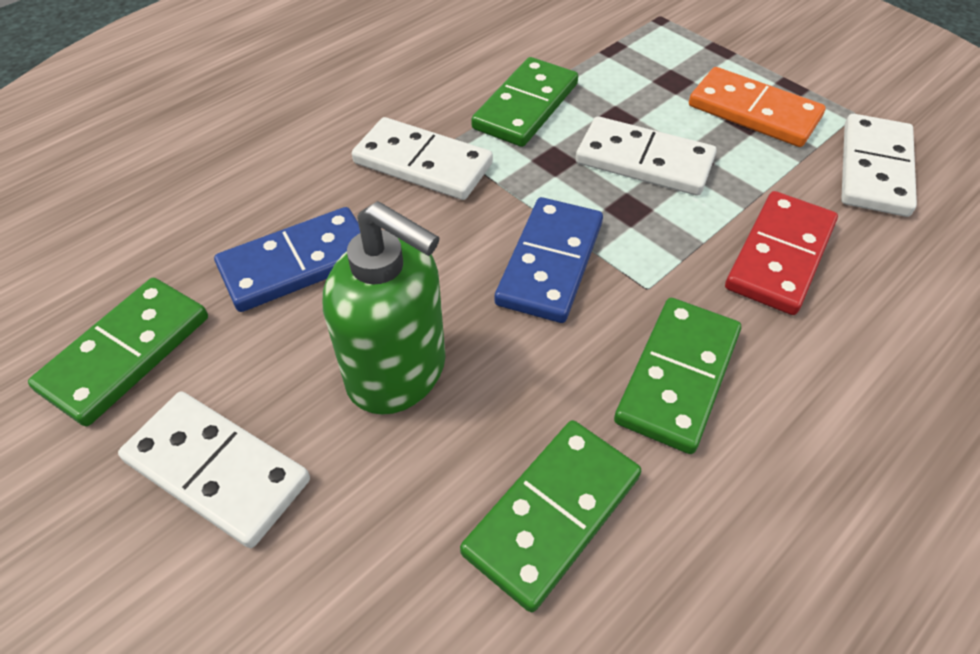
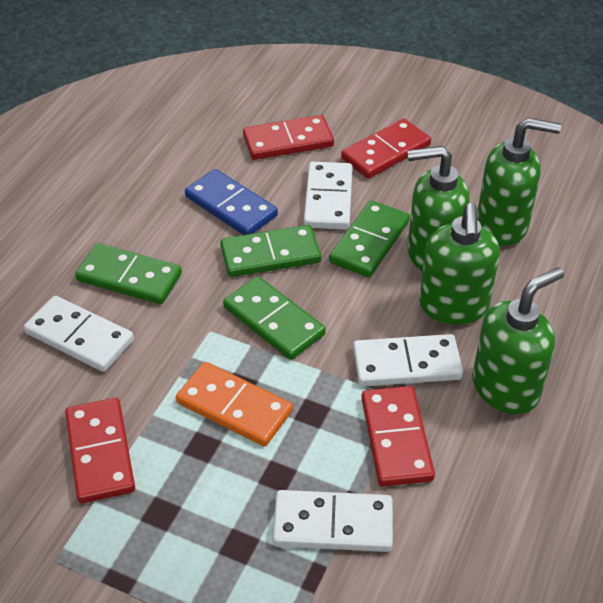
blue domino: [214,207,360,312] [495,197,603,323] = 2 -> [185,169,278,235] = 1
green soap dispenser: [323,201,446,415] = 1 -> [407,146,470,271] [419,203,500,325] [472,267,564,414] [477,118,561,246] = 4
red domino: [725,191,838,315] = 1 -> [65,398,135,503] [243,115,334,160] [341,118,431,179] [361,386,435,487] = 4

